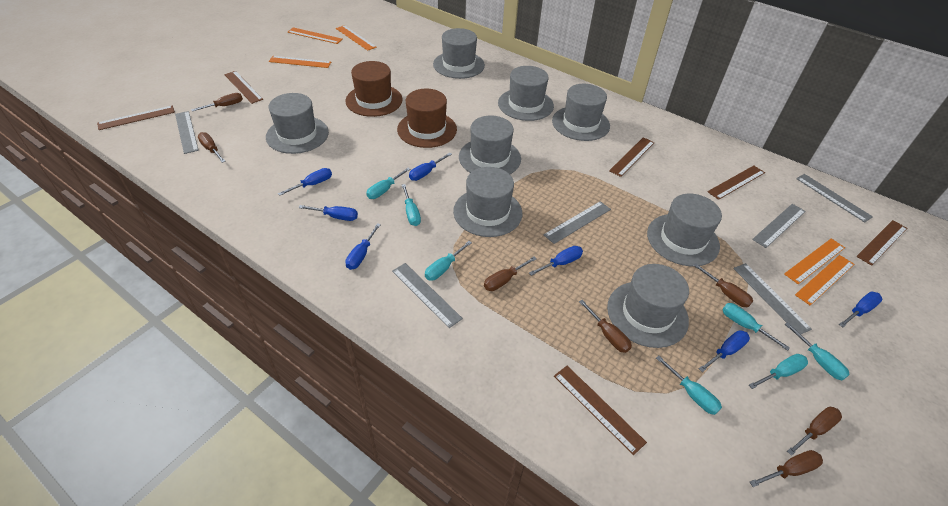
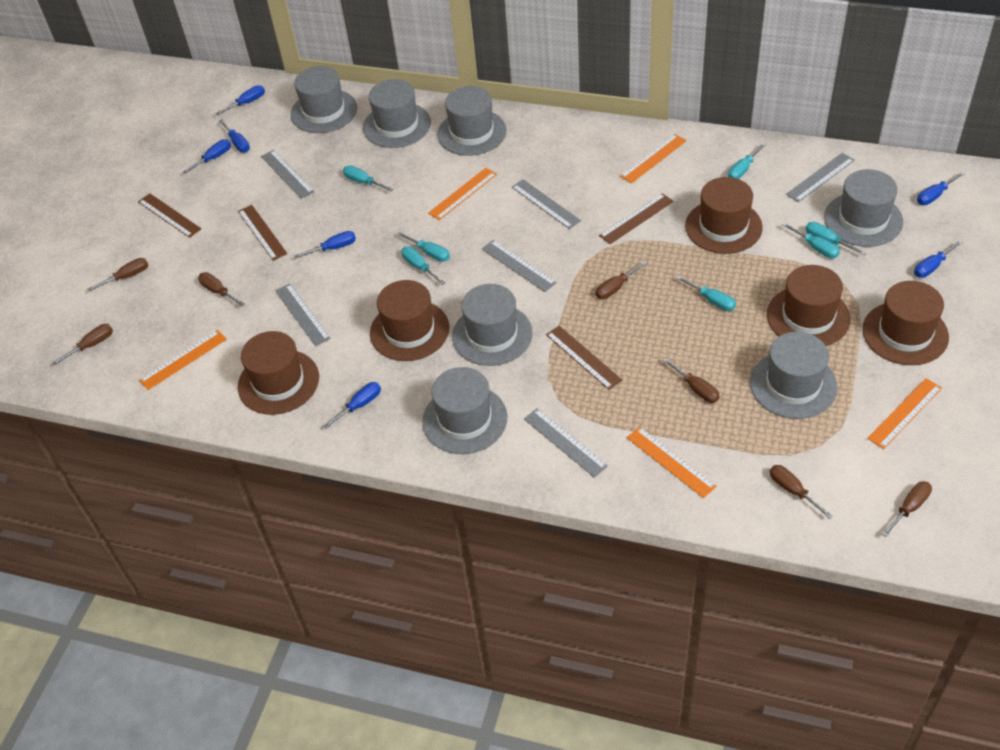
brown hat: [345,61,403,117] [397,89,457,148] = 2 -> [238,331,319,415] [370,280,449,361] [685,177,763,254] [767,265,851,346] [862,281,949,365] = 5
brown ruler: [97,106,175,130] [224,71,263,104] [554,366,647,455] [609,137,655,177] [707,166,765,200] [856,220,907,266] = 6 -> [138,193,201,238] [238,205,287,261] [546,326,622,390] [599,193,674,244] = 4
grey hat: [266,93,329,154] [433,28,485,79] [453,167,522,237] [459,116,521,174] [498,66,554,121] [552,84,610,141] [607,264,689,348] [647,194,722,266] = 8 -> [290,66,357,133] [363,79,431,148] [422,367,507,454] [437,86,507,156] [452,284,533,366] [750,332,837,419] [824,169,903,247] = 7

